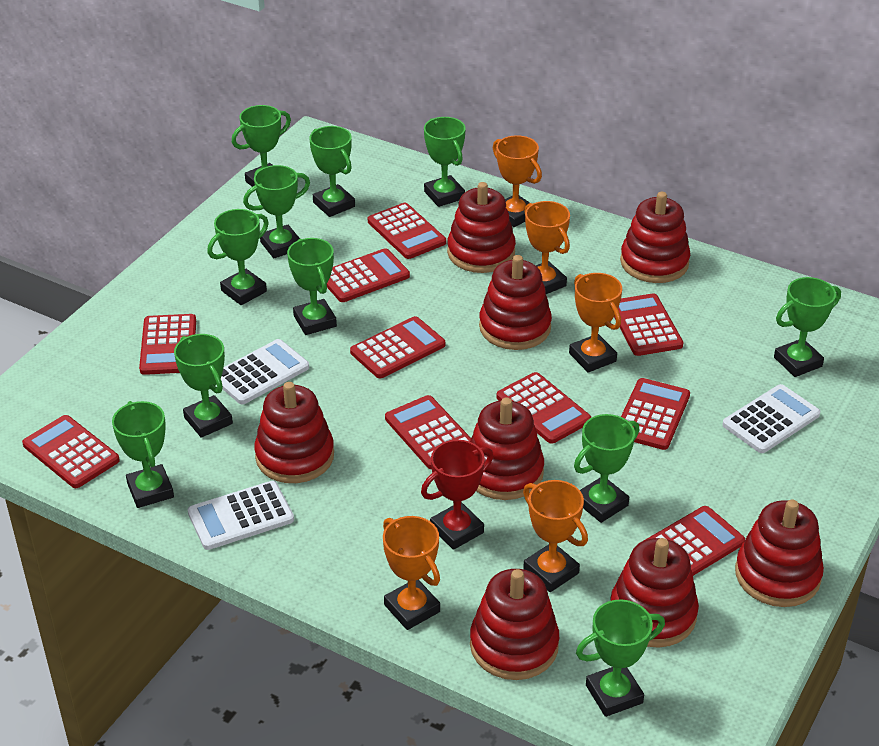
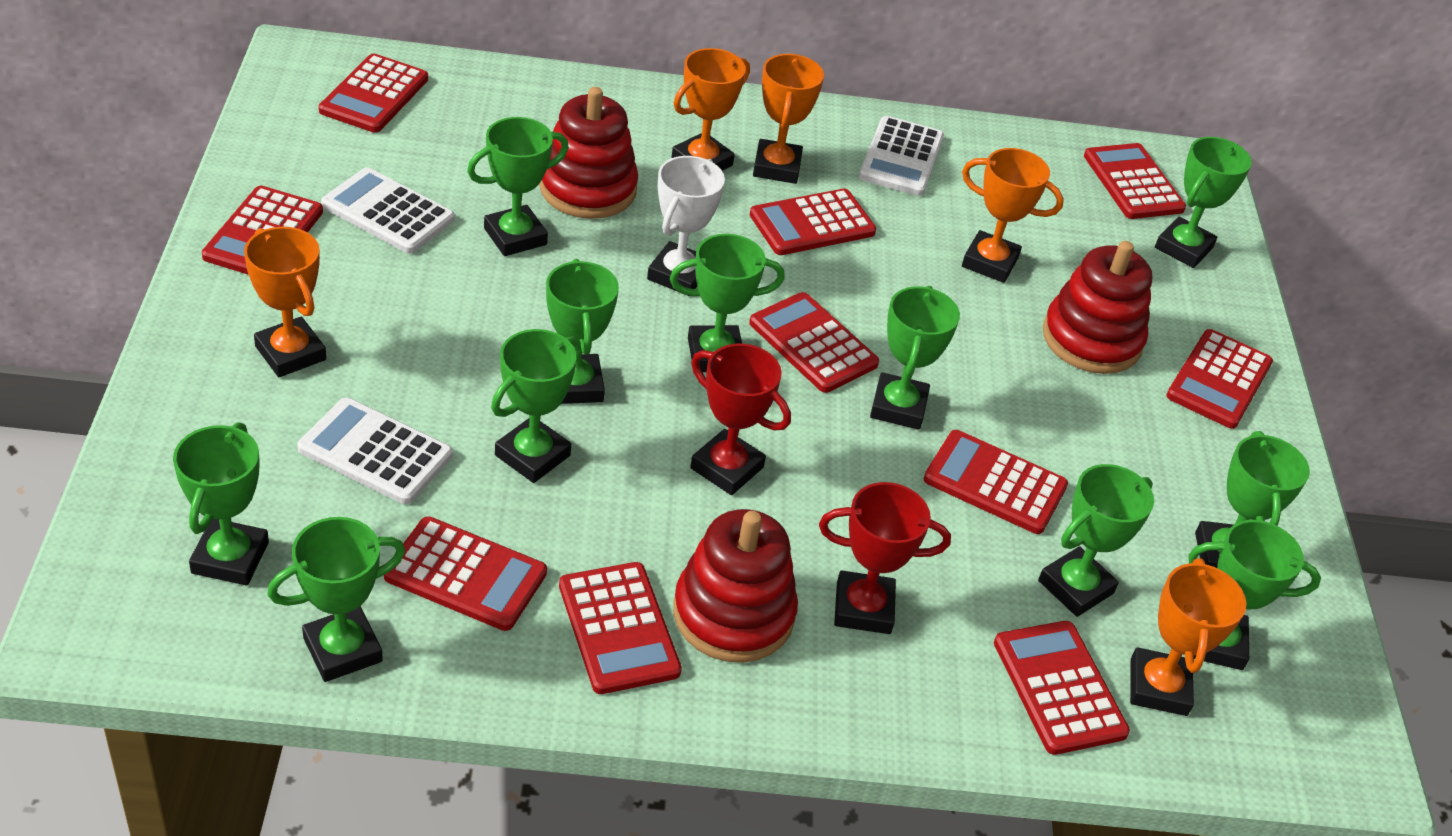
red stacking toy: [254,382,334,483] [447,182,516,273] [470,397,544,500] [470,569,559,680] [479,255,552,350] [610,538,699,648] [620,192,690,283] [735,500,824,607] = 8 -> [539,87,638,219] [673,509,798,663] [1043,241,1152,374] = 3
red trophy: [421,440,493,550] = 1 -> [690,344,791,495] [819,482,951,634] = 2
white trophy: none = 0 -> [647,156,725,296] = 1

